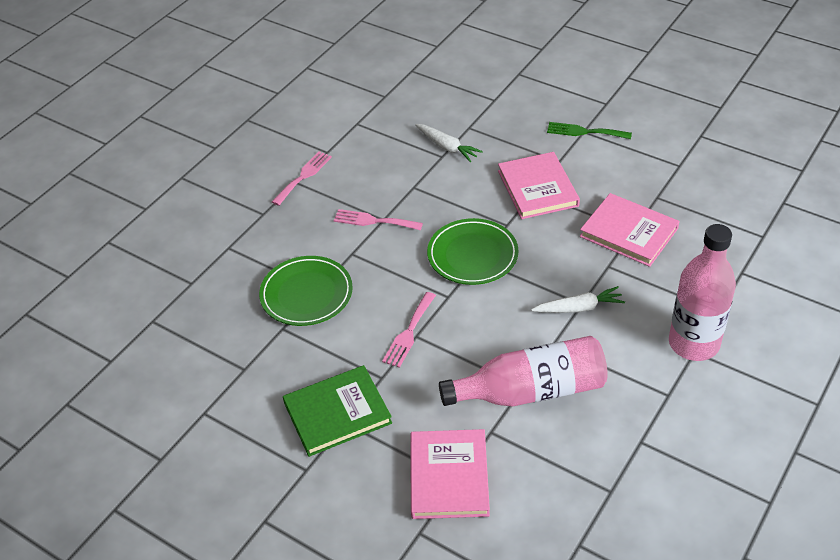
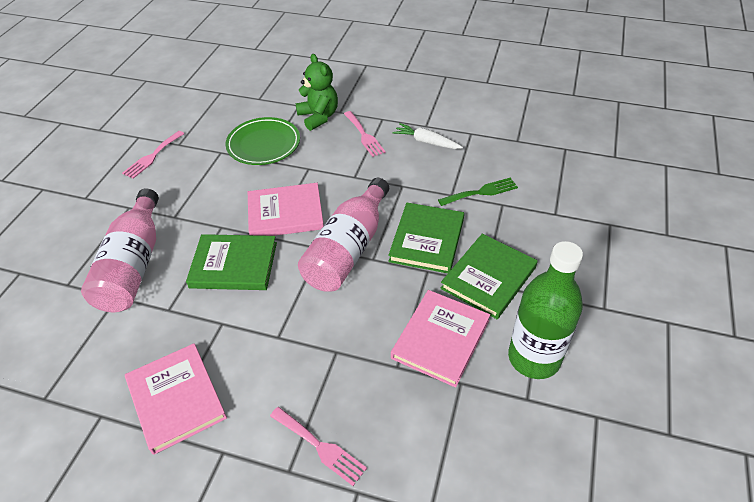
green book: [283,365,392,457] = 1 -> [186,234,277,290] [388,203,464,273] [440,234,538,319] = 3
green bottle: none = 0 -> [508,241,583,379] = 1
green plate: [259,256,353,326] [427,218,518,285] = 2 -> [225,117,300,165] = 1
green teddy bear: none = 0 -> [295,54,338,131] = 1
white carrot: [415,124,483,162] [531,286,625,313] = 2 -> [393,123,463,149] = 1

